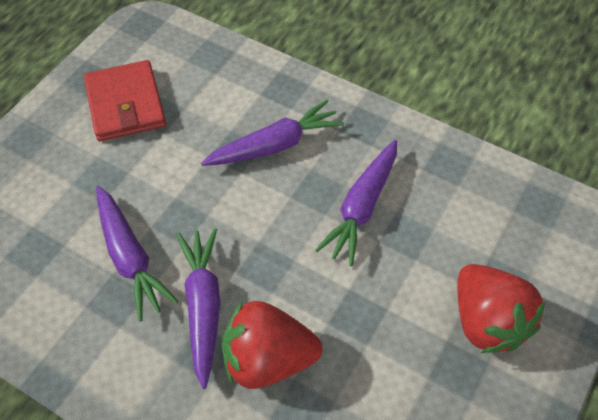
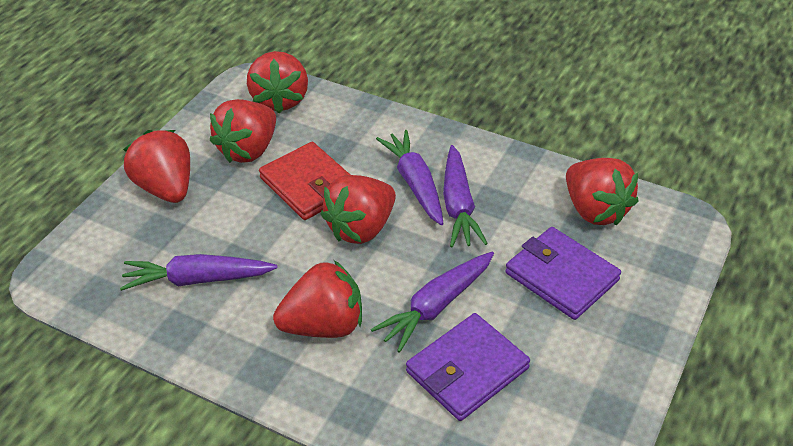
purple wallet: none = 0 -> [406,313,530,421] [505,227,621,320] = 2
red strawberry: [222,301,322,389] [457,264,546,353] = 2 -> [123,130,190,203] [210,99,276,163] [247,51,308,114] [273,260,362,338] [321,175,396,244] [566,158,638,226] = 6

